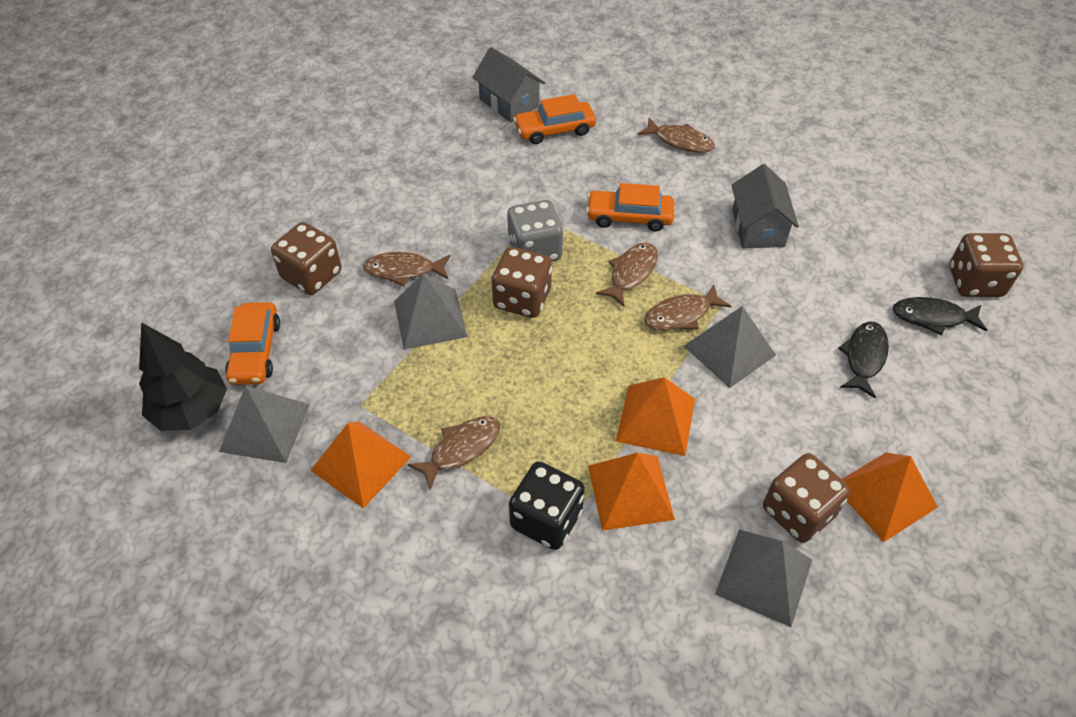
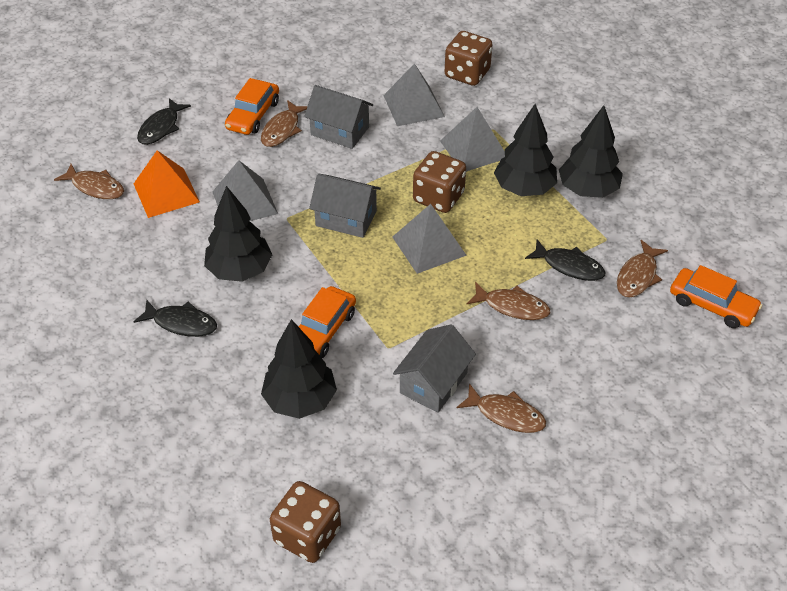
black dice: [509,462,585,550] = 1 -> none = 0
black fish: [838,321,889,398] [893,297,987,335] = 2 -> [134,300,217,337] [137,98,191,145] [525,240,605,281] = 3
black tree: [139,322,227,431] = 1 -> [204,186,272,282] [261,319,337,419] [494,104,557,196] [559,105,623,198] = 4
brown dice: [271,222,342,295] [492,247,552,318] [763,453,850,543] [949,233,1023,297] = 4 -> [270,481,341,563] [413,151,466,213] [445,31,493,86] = 3
grey dice: [507,200,563,262] = 1 -> none = 0
grey house: [472,47,545,123] [731,164,799,248] = 2 -> [304,85,373,149] [309,173,381,238] [393,324,476,413] = 3
orange pyramid: [310,421,411,508] [588,453,675,531] [616,377,695,456] [842,453,938,542] = 4 -> [134,150,200,218] = 1

